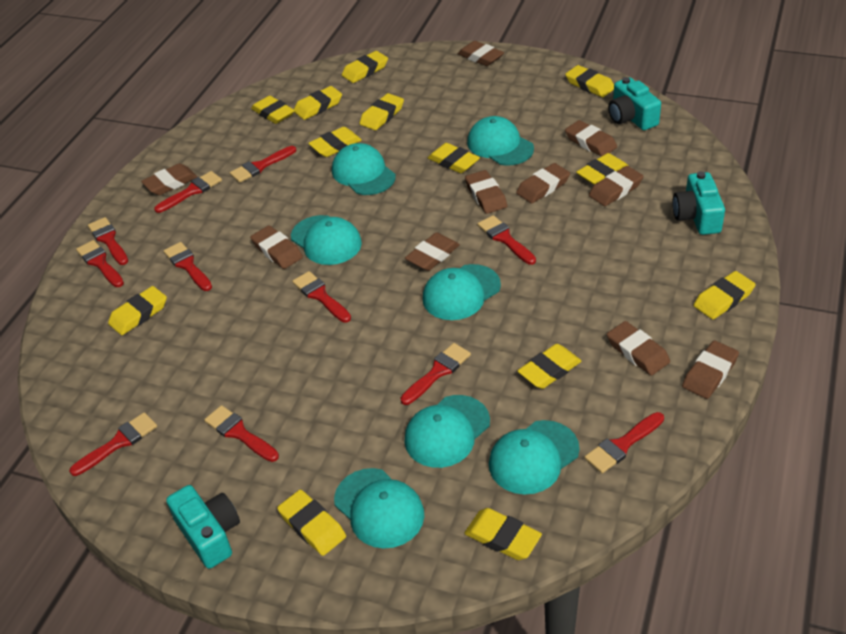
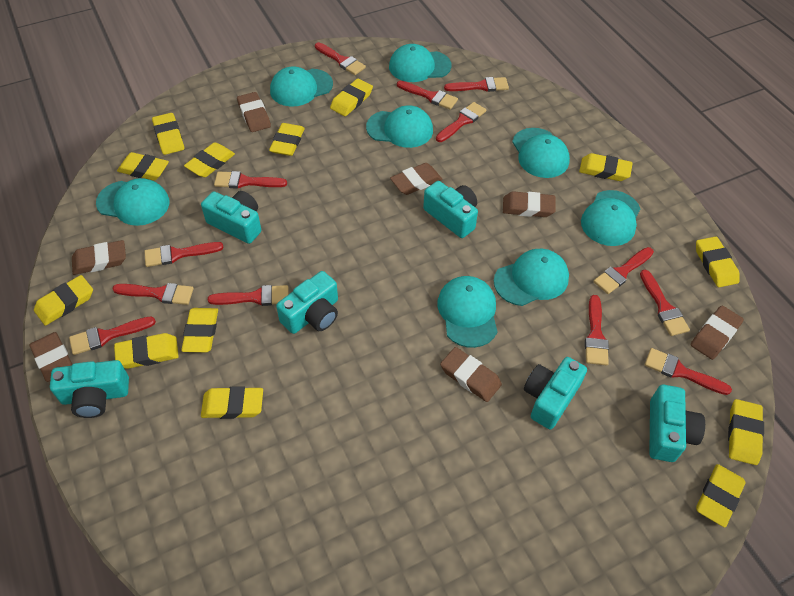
brown eraser: [141,163,198,195] [250,226,303,269] [405,232,460,271] [458,41,504,66] [465,170,507,214] [516,163,570,203] [565,120,617,157] [589,166,644,206] [607,321,670,376] [682,340,739,399] = 10 -> [30,332,72,382] [72,240,126,275] [237,92,271,132] [390,163,442,195] [440,347,502,402] [503,191,556,217] [691,306,744,360] = 7
red brush: [69,412,157,476] [76,240,124,287] [88,217,128,265] [154,171,222,213] [164,242,212,291] [204,405,279,462] [230,146,296,183] [292,271,351,323] [401,343,471,405] [477,215,536,265] [584,412,664,474] = 11 -> [69,316,156,355] [112,283,194,305] [144,242,223,267] [208,285,289,306] [214,171,287,189] [315,42,366,75] [397,81,458,110] [436,102,486,142] [444,77,509,92] [585,295,609,366] [593,247,654,294] [640,270,690,336] [645,348,732,395] = 13
turquoise camera: [166,485,240,569] [608,77,661,130] [672,171,725,235] = 3 -> [50,360,129,418] [201,191,261,244] [276,271,338,334] [423,181,478,238] [524,357,587,430] [649,385,705,462] = 6
turquoise cap: [291,215,362,265] [332,143,396,195] [334,468,424,548] [404,395,490,468] [423,264,501,320] [467,116,534,166] [489,420,580,494] = 7 -> [96,178,169,226] [270,66,333,107] [366,105,433,148] [389,44,451,82] [437,276,498,348] [494,249,569,306] [512,128,570,178] [581,190,640,246] = 8

